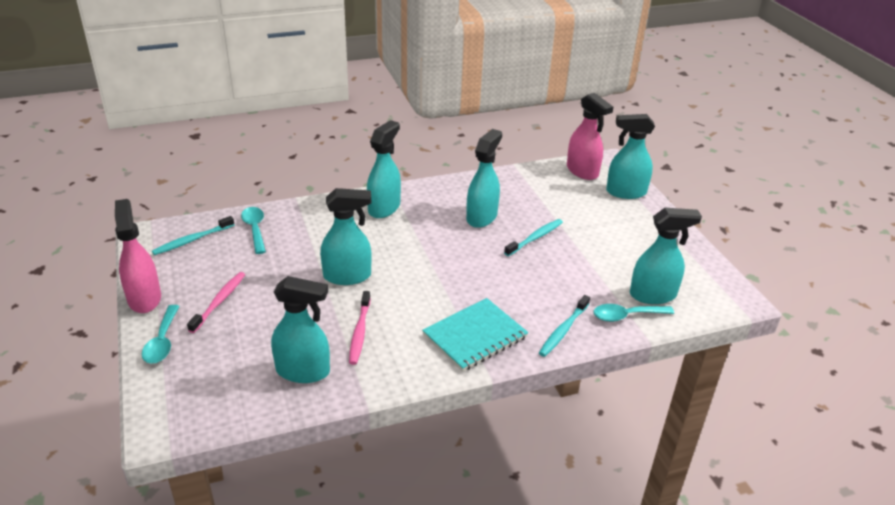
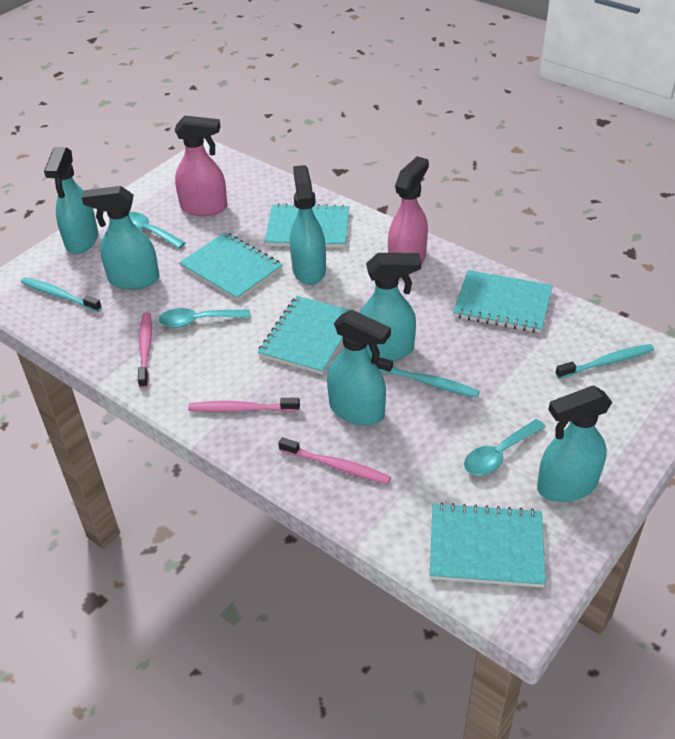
pink toothbrush: [187,272,245,333] [349,291,371,365] = 2 -> [138,312,152,388] [188,398,300,412] [278,437,391,484] = 3
turquoise notebook: [422,298,528,372] = 1 -> [179,232,283,301] [258,296,350,375] [264,203,349,248] [430,502,546,587] [453,270,553,333] = 5

